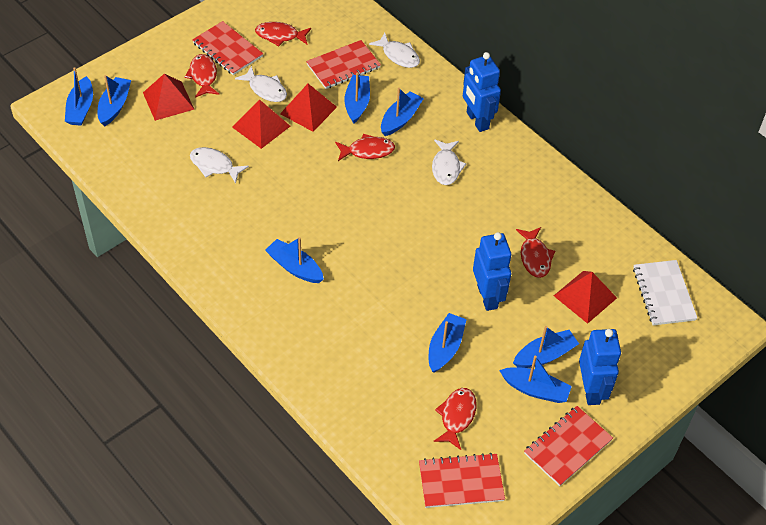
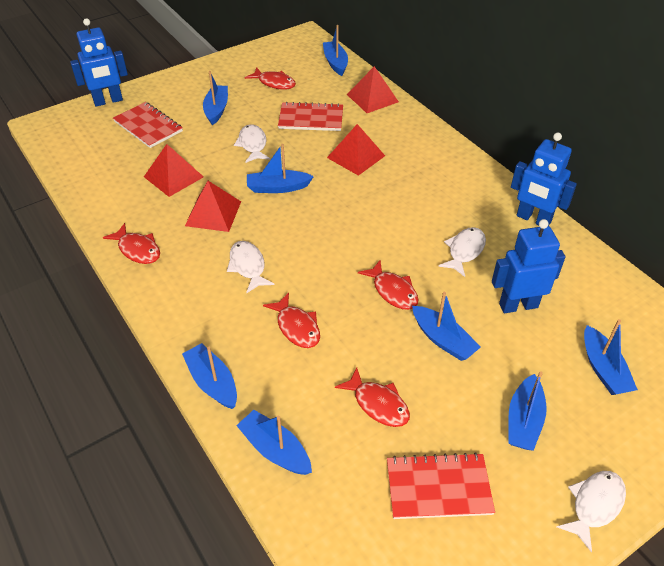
red notebook: [192,21,263,75] [306,40,381,89] [419,453,505,508] [524,406,613,486] = 4 -> [113,102,183,148] [278,102,343,131] [387,452,495,519] = 3
white notebook: [633,260,697,325] = 1 -> none = 0

